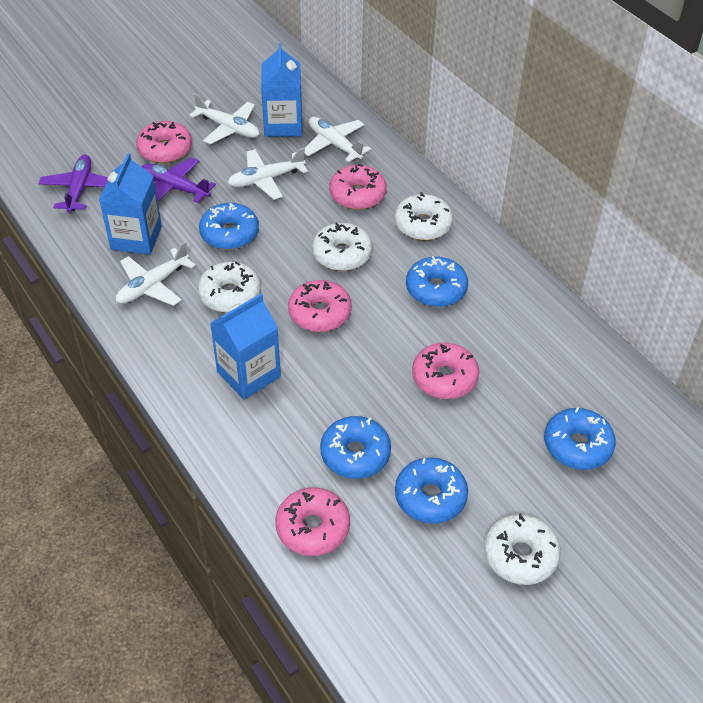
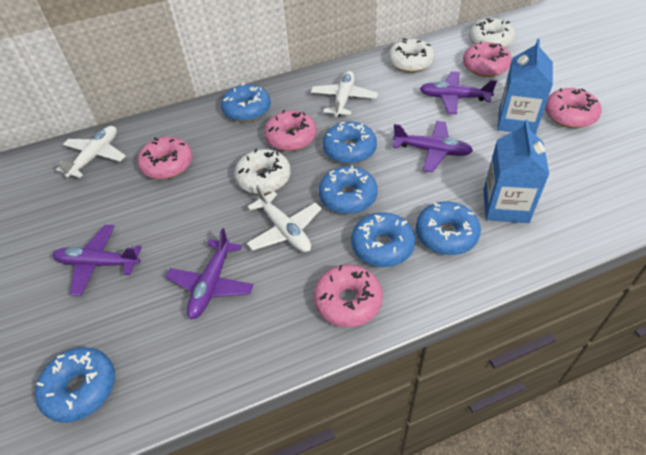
blue carton: [99,153,162,255] [210,294,281,400] [261,43,302,137] = 3 -> [483,120,550,223] [497,39,553,135] = 2
blue donut: [199,203,259,250] [320,416,391,479] [395,458,468,524] [406,256,468,307] [544,407,616,470] = 5 -> [35,347,115,423] [221,83,271,122] [319,166,378,214] [323,122,377,164] [351,212,416,267] [416,201,481,255] = 6
purple plane: [39,155,108,213] [142,157,216,203] = 2 -> [53,225,142,296] [166,228,254,319] [393,121,473,172] [419,71,497,114] = 4
white donut: [198,262,261,313] [312,222,372,271] [394,192,453,240] [484,513,561,585] = 4 -> [234,149,291,194] [388,38,435,73] [469,18,516,48] = 3
white plane: [116,242,196,306] [189,93,259,144] [228,148,308,200] [305,117,371,163] = 4 -> [56,126,126,178] [247,185,322,252] [311,71,378,117] = 3

